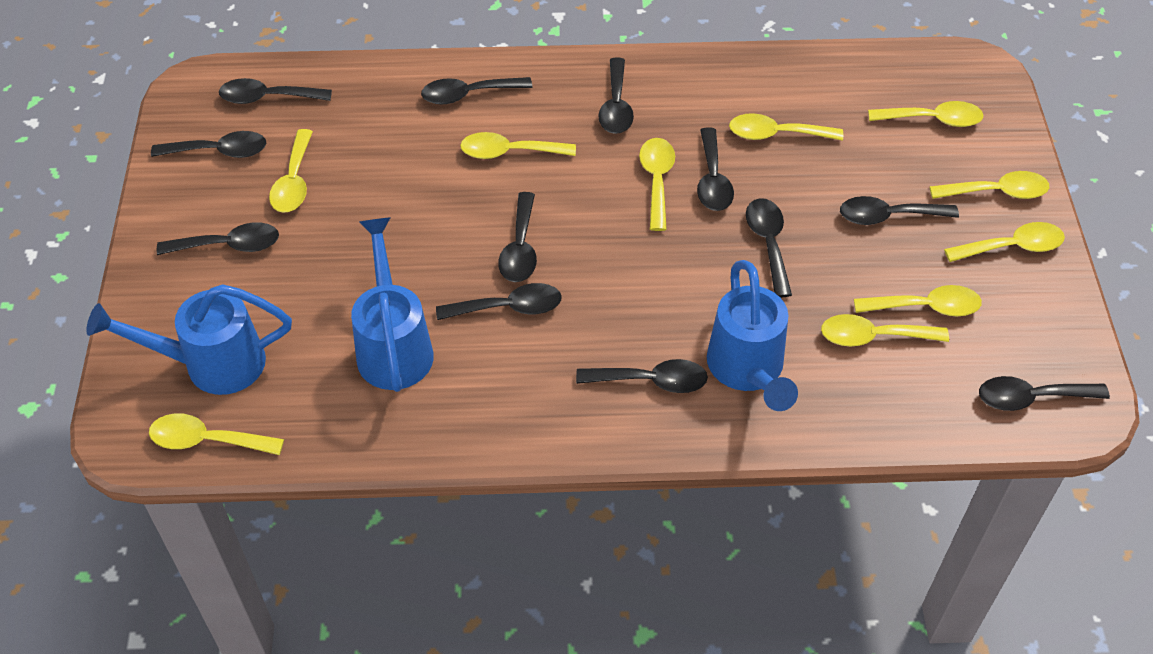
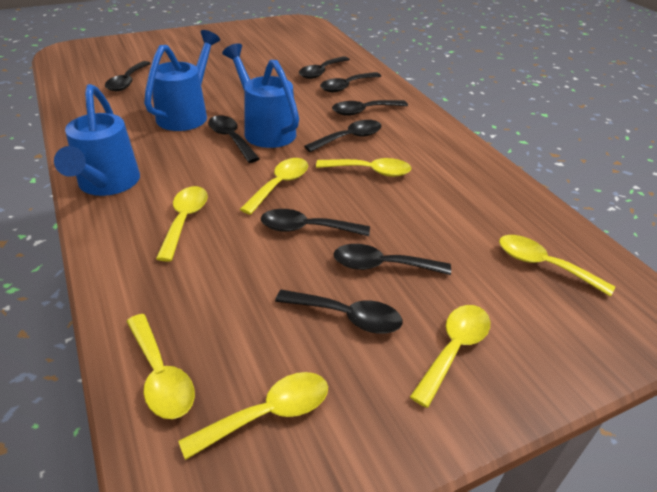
black spoon: [151,131,266,158] [157,222,279,255] [219,78,332,104] [421,77,532,105] [436,283,562,320] [498,192,537,282] [576,359,708,393] [598,57,634,134] [697,127,734,211] [746,198,792,298] [840,196,959,225] [979,376,1110,411] = 12 -> [105,61,151,91] [208,115,260,163] [261,209,370,236] [275,290,402,334] [299,56,350,79] [304,120,381,152] [320,72,381,92] [332,100,408,116] [334,244,451,275] = 9
yellow spoon: [149,413,284,455] [269,129,313,213] [460,132,576,159] [639,138,675,231] [729,113,843,141] [821,314,949,346] [854,285,982,316] [868,101,984,127] [930,171,1049,199] [944,222,1065,262] = 10 -> [126,314,195,419] [156,186,208,262] [178,372,328,460] [240,158,308,215] [316,158,412,177] [410,305,490,408] [499,235,615,297] = 7

